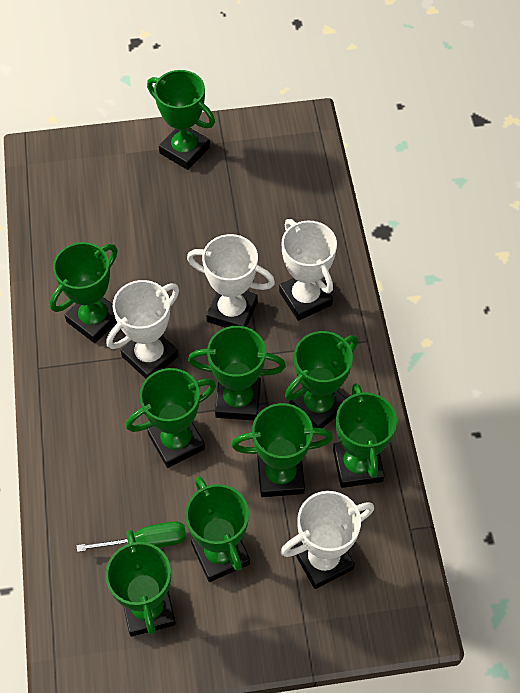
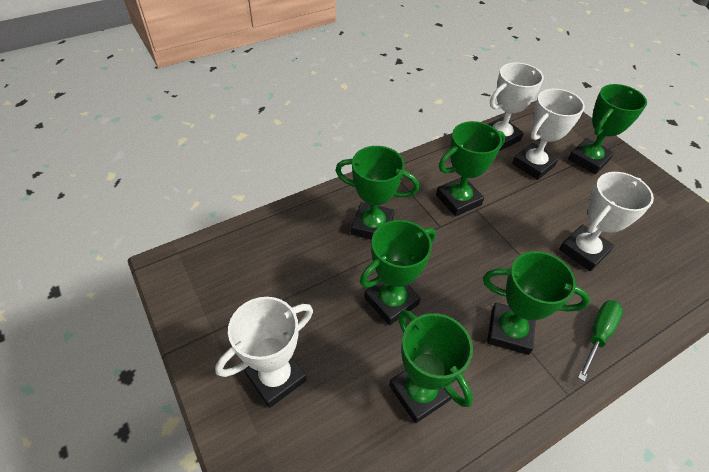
green trophy: [50,242,118,343] [105,530,176,637] [126,368,216,468] [147,70,215,170] [185,476,250,582] [188,326,286,420] [231,403,333,497] [285,331,358,428] [333,383,397,488] = 9 -> [335,146,419,240] [360,220,436,325] [389,310,473,423] [436,121,505,216] [483,251,590,355] [568,84,647,174] = 6

